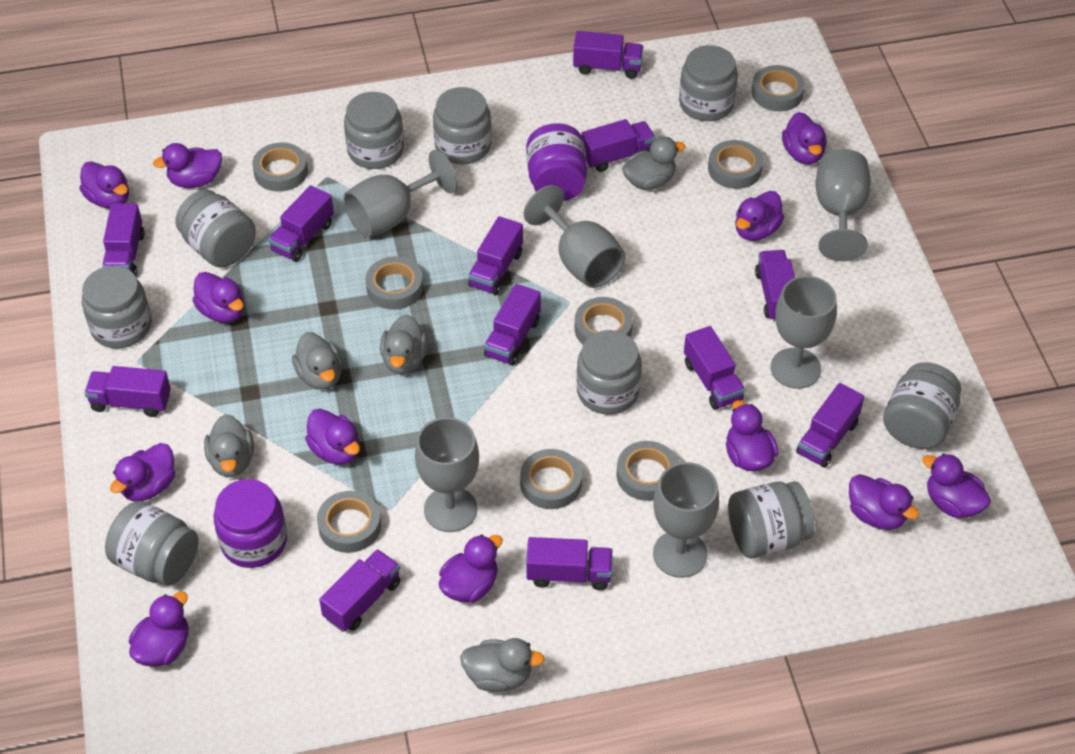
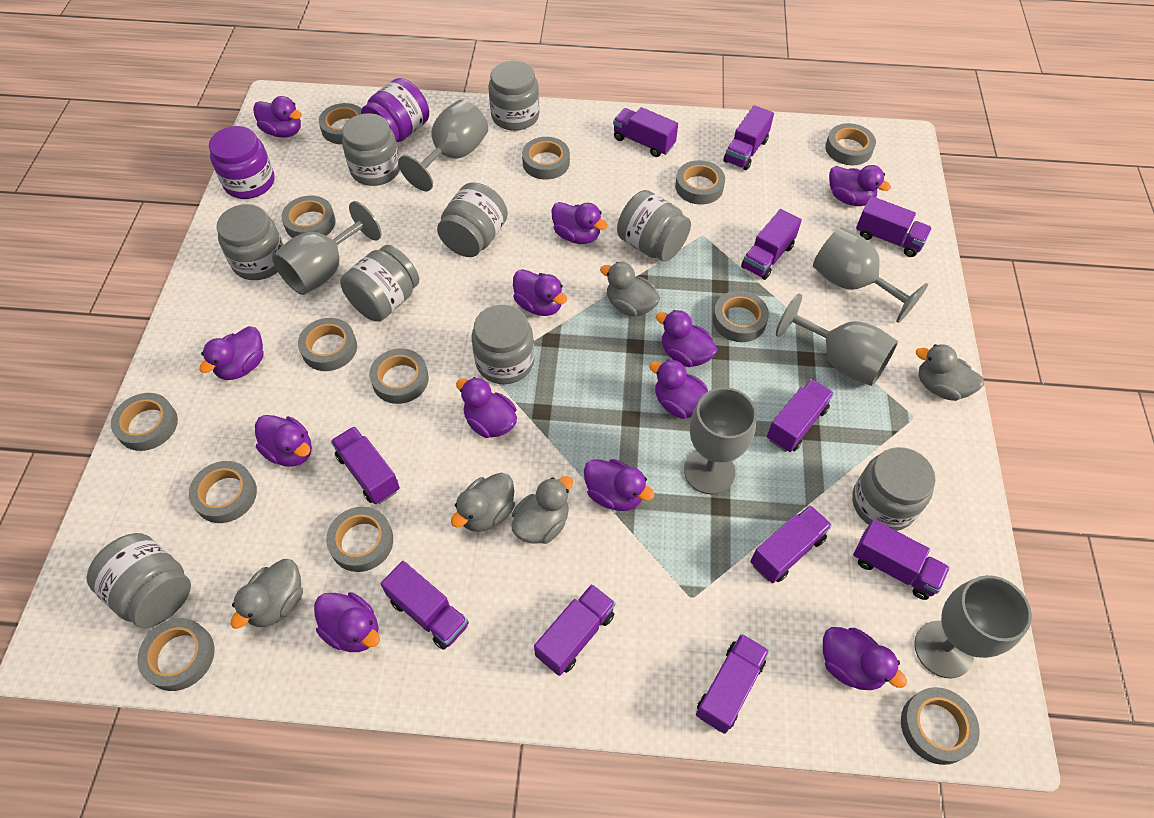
grey tape: [252,143,308,192] [317,491,381,553] [365,257,423,310] [520,449,582,509] [575,297,633,345] [616,441,678,501] [708,140,763,189] [752,65,805,111] = 8 -> [111,393,178,451] [137,618,214,691] [189,461,257,523] [281,195,336,238] [298,318,357,371] [319,103,362,144] [326,507,393,572] [369,349,429,404] [522,137,570,180] [675,160,725,205] [713,291,769,342] [825,123,876,165] [901,687,980,765] = 13
purple truck: [84,366,171,417] [102,203,145,276] [268,185,334,262] [319,549,401,632] [468,216,523,295] [484,284,541,366] [526,537,613,590] [573,31,643,79] [581,119,656,172] [684,326,745,410] [755,250,795,322] [796,383,864,468] = 12 -> [331,426,400,504] [380,561,469,650] [534,584,616,676] [613,107,678,157] [696,634,769,734] [723,105,774,170] [741,209,802,280] [750,505,832,583] [767,379,834,452] [853,520,950,600] [856,196,932,257] = 11

